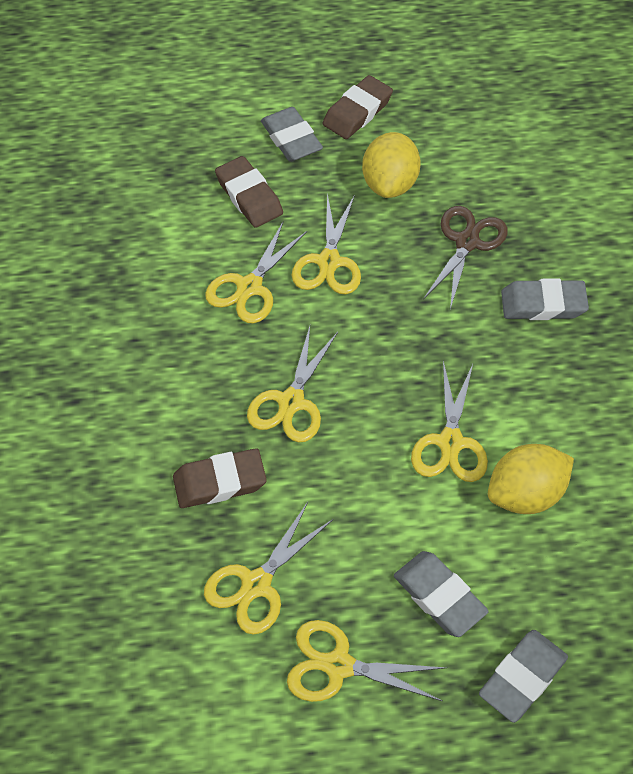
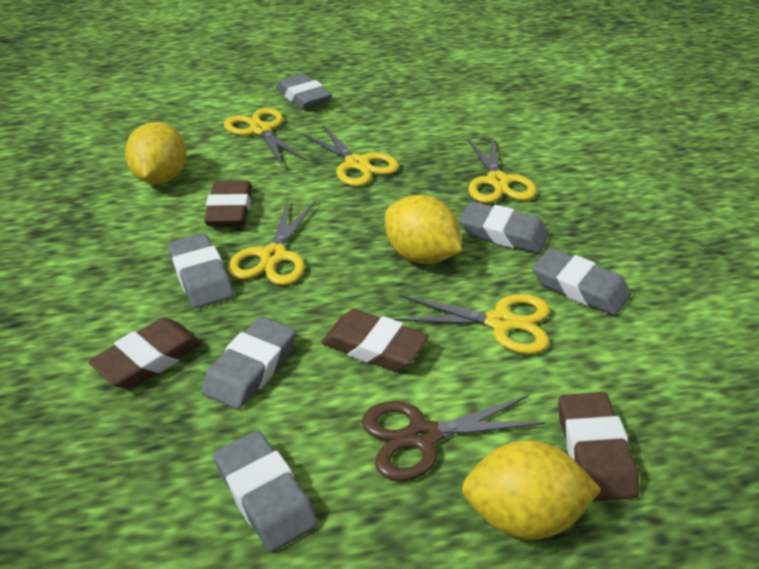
brown eraser: [173,448,267,508] [215,156,283,228] [323,75,393,139] = 3 -> [88,317,203,389] [204,181,252,226] [321,309,429,371] [558,392,639,502] = 4
grey eraser: [261,107,323,162] [394,551,489,637] [479,630,568,723] [501,278,589,320] = 4 -> [168,233,234,308] [201,316,296,410] [213,431,318,552] [276,74,332,109] [459,201,549,253] [533,248,631,316] = 6
yellow lemon: [362,132,421,198] [488,444,574,514] = 2 -> [125,122,187,184] [385,195,462,264] [462,440,601,539] = 3
yellow scissors: [204,502,333,635] [205,221,307,323] [247,326,338,442] [287,620,446,702] [292,193,361,295] [411,361,488,482] = 6 -> [224,108,307,167] [228,199,315,285] [302,125,399,186] [394,294,550,354] [467,135,537,203] = 5

